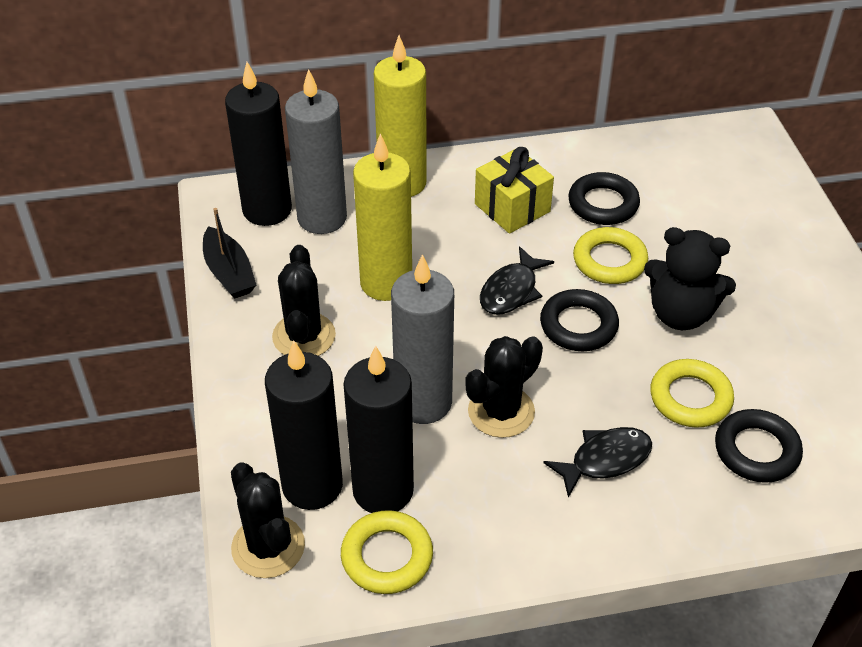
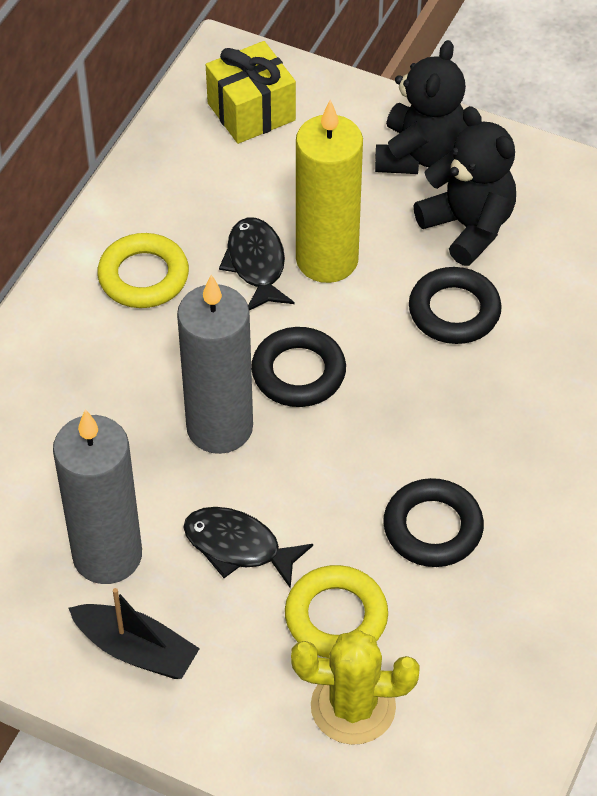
black cactus: [231,462,305,578] [272,245,336,356] [465,336,543,438] = 3 -> none = 0
black candle: [225,62,292,226] [265,341,343,510] [343,345,414,513] = 3 -> none = 0
black teddy bear: [644,227,736,330] = 1 -> [375,40,467,174] [414,106,516,266] = 2
yellow cactus: none = 0 -> [291,629,420,745] = 1
yellow candle: [353,133,412,301] [374,35,427,197] = 2 -> [296,100,363,283] = 1
yellow ring: [341,510,433,594] [573,227,648,284] [650,359,734,428] = 3 -> [97,233,189,308] [285,565,388,658] = 2

